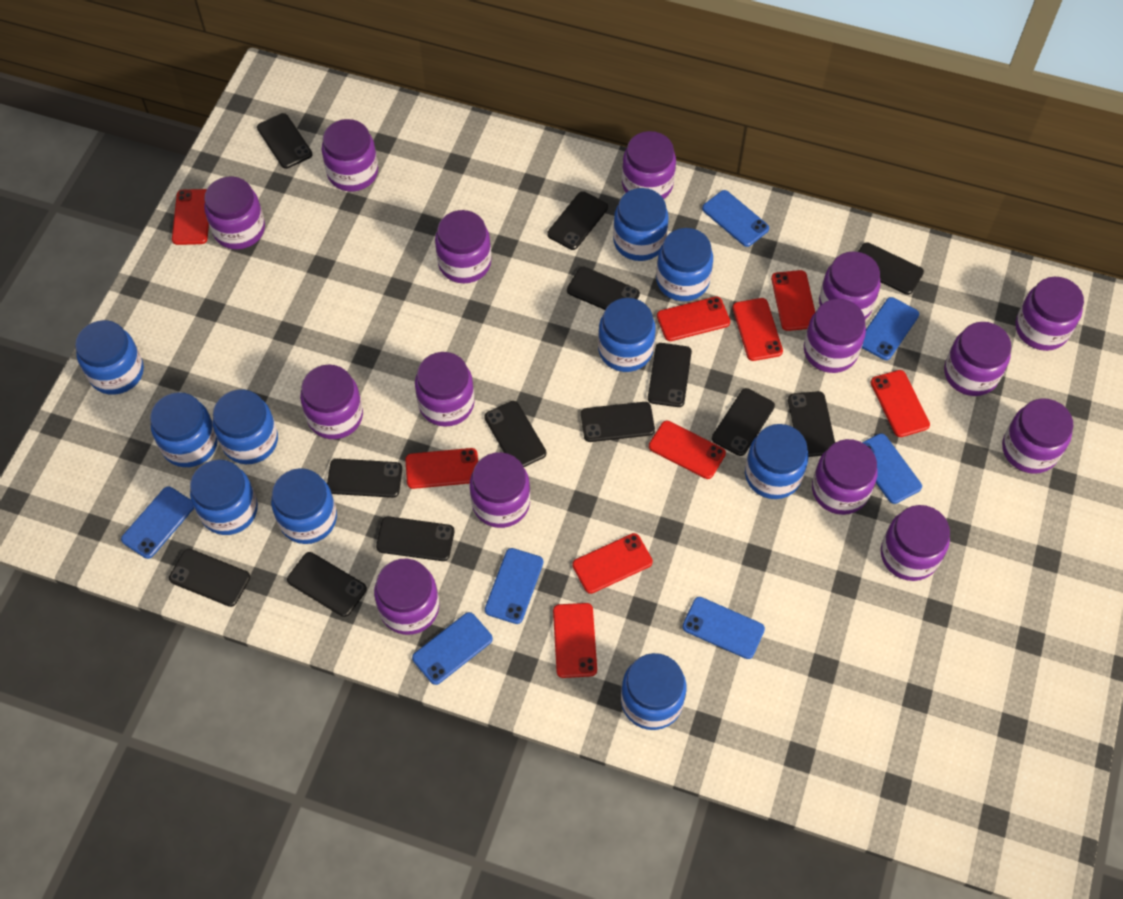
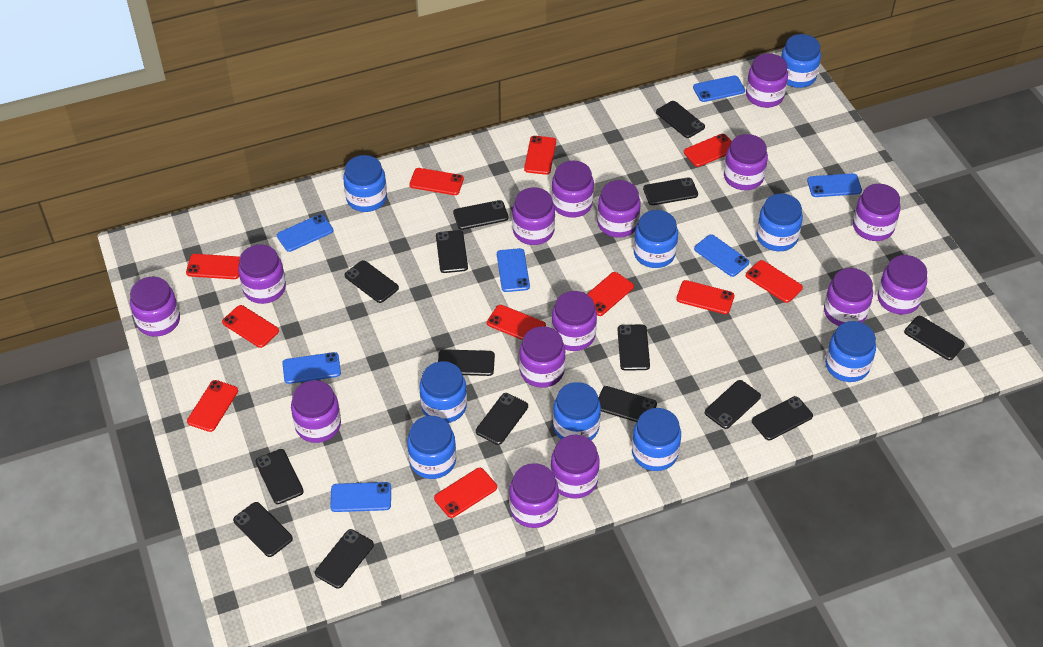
black phone: [169,549,250,607] [257,113,313,169] [287,552,367,617] [327,459,402,498] [376,516,454,561] [484,401,546,467] [547,191,608,250] [567,267,640,310] [581,402,655,442] [648,343,692,407] [712,388,775,456] [788,391,835,457] [858,242,924,295] = 13 -> [233,502,293,557] [255,449,304,504] [315,529,374,589] [345,260,399,303] [436,230,468,273] [438,349,495,376] [453,200,508,230] [476,393,528,445] [598,386,657,422] [618,324,650,371] [643,177,698,205] [656,101,705,138] [705,380,761,429] [752,396,813,440] [904,316,965,360] = 15
blue jar: [75,320,144,395] [150,392,218,467] [190,459,258,535] [213,390,278,464] [271,468,337,544] [598,298,656,372] [613,188,669,261] [621,653,686,730] [656,228,713,301] [745,424,808,499] = 10 -> [343,155,387,212] [407,416,456,479] [419,361,467,423] [553,382,601,440] [632,408,681,471] [634,210,678,268] [756,194,803,251] [781,34,821,88] [825,321,876,382] = 9
red phone: [172,189,209,245] [405,448,478,489] [553,603,597,678] [572,533,653,594] [649,421,726,479] [657,297,730,341] [733,298,783,361] [771,270,815,331] [870,370,930,437] = 9 -> [186,254,240,279] [187,380,238,432] [222,305,279,348] [409,168,464,195] [434,468,497,518] [487,305,546,340] [524,136,556,175] [587,272,634,316] [676,280,734,314] [684,134,732,167] [746,260,803,303] = 11

